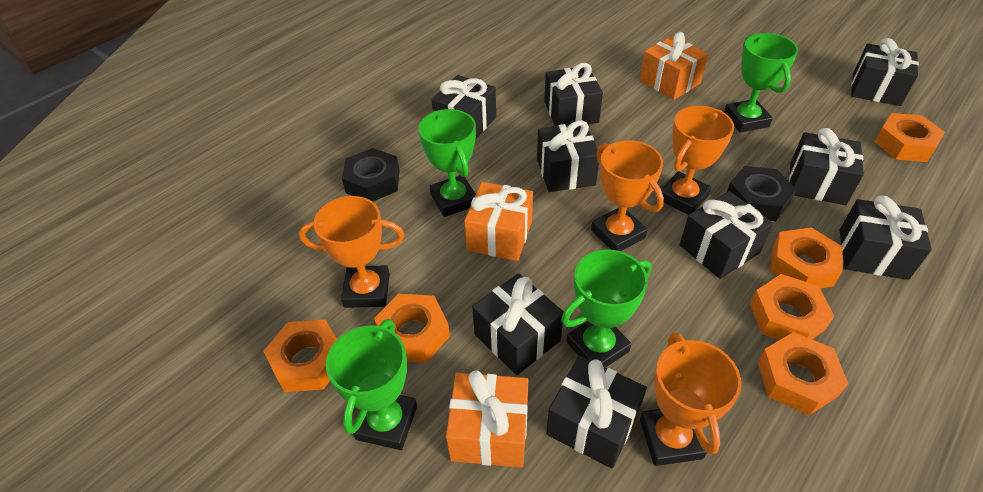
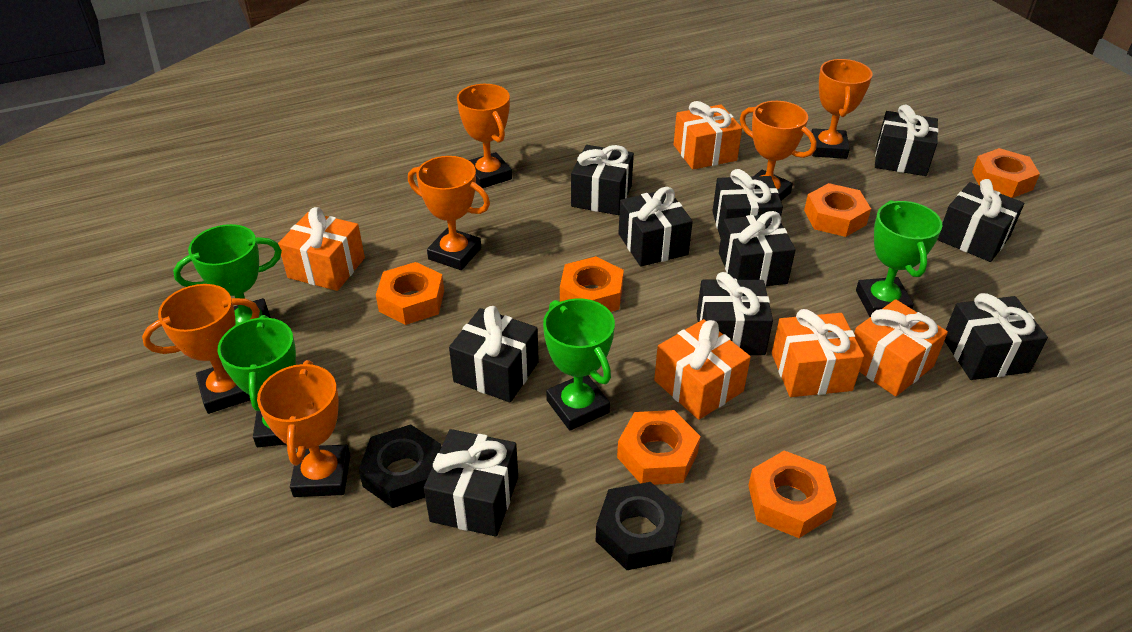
black gift: [432,75,496,140] [472,273,564,375] [537,120,599,192] [544,63,603,126] [546,356,647,469] [680,191,773,279] [789,128,864,205] [839,195,932,280] [851,38,919,106] = 9 -> [424,429,518,537] [449,306,539,403] [571,145,634,215] [619,187,693,267] [697,272,773,355] [712,169,783,239] [719,211,796,287] [875,104,939,176] [937,179,1024,262] [945,293,1048,380] = 10
orange gift: [446,370,528,468] [464,182,533,261] [640,32,708,100] = 3 -> [278,207,365,291] [654,319,751,420] [674,101,742,169] [772,309,864,397] [854,299,948,397] = 5
orange trophy: [299,196,405,308] [591,140,664,251] [640,332,741,466] [661,106,734,215] = 4 -> [142,284,260,414] [257,360,350,497] [408,156,490,270] [457,84,512,188] [740,101,817,201] [811,59,872,159] = 6

